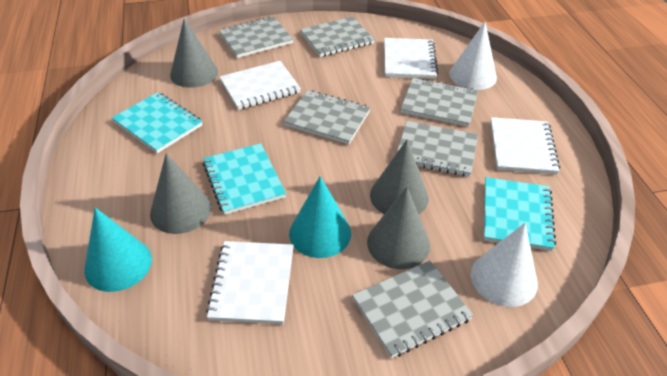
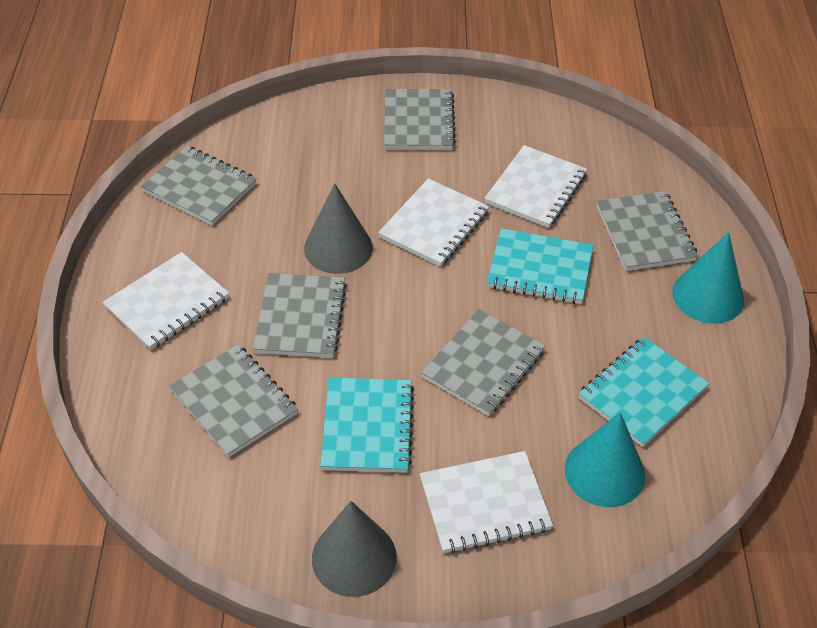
grey cone: [150,153,211,234] [170,18,218,88] [367,187,430,269] [370,140,429,214] = 4 -> [304,183,373,274] [312,501,397,597] = 2
white cone: [449,22,497,90] [471,223,538,307] = 2 -> none = 0

